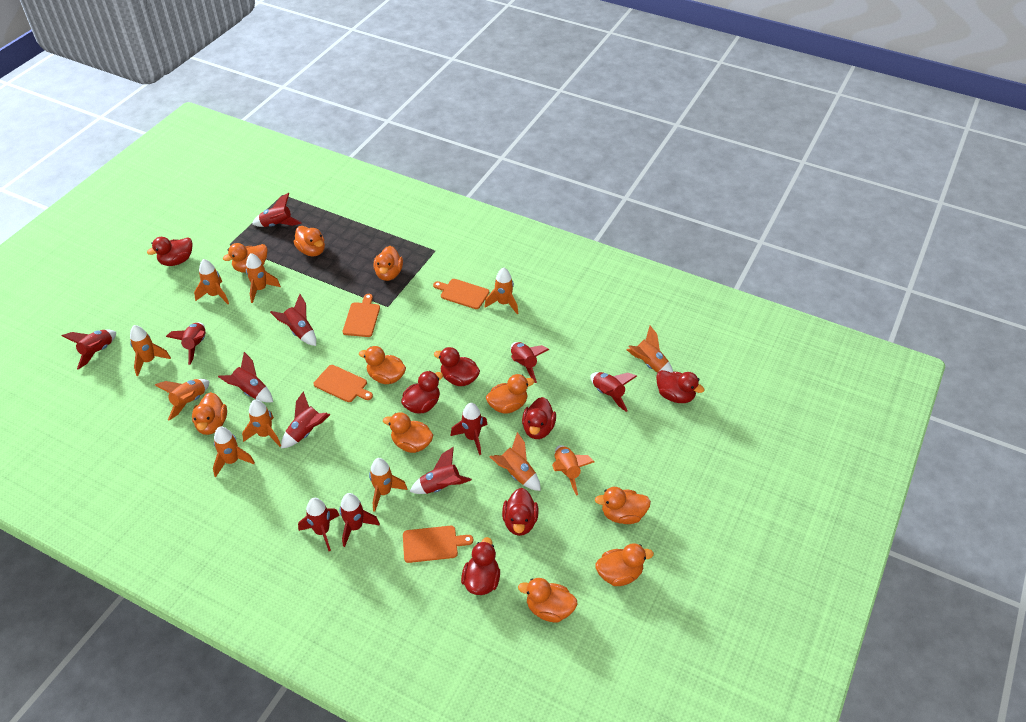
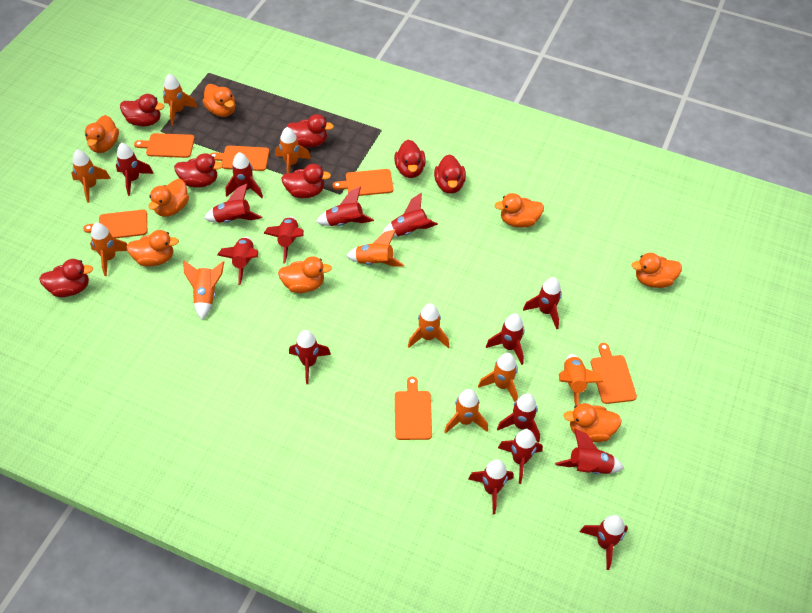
orange cutting board: [313,365,373,402] [343,294,380,337] [403,526,473,563] [433,279,489,309] = 4 -> [83,210,147,238] [134,133,195,158] [210,146,269,171] [332,169,394,196] [395,376,432,440] [591,343,637,404] = 6
orange duck: [192,392,227,435] [223,243,267,273] [294,226,325,256] [359,346,406,384] [373,246,403,281] [383,412,433,453] [486,374,534,414] [518,578,577,622] [595,487,651,524] [595,543,654,586] = 10 -> [85,115,119,153] [126,230,179,267] [148,179,189,217] [203,84,235,117] [278,256,332,293] [494,193,544,228] [564,403,622,442] [631,253,682,288] = 8
orange rocket: [130,325,171,376] [155,379,210,420] [194,259,229,304] [213,426,255,477] [242,400,281,447] [246,253,281,303] [369,458,408,512] [484,267,518,314] [490,432,541,491] [552,445,595,496] [626,326,673,373] = 11 -> [71,150,111,203] [90,223,128,276] [163,74,198,126] [183,260,224,320] [275,127,311,173] [346,229,404,267] [408,303,449,348] [444,389,488,434] [478,353,518,402] [559,354,603,406] = 10
red rocket: [62,330,116,370] [166,322,206,365] [218,352,273,402] [252,193,302,227] [270,294,316,346] [281,391,330,448] [298,498,340,551] [339,493,380,547] [410,447,472,494] [450,403,488,455] [511,342,549,383] [590,372,637,412] = 12 -> [116,143,154,196] [204,183,262,223] [217,237,258,285] [226,152,263,198] [263,217,304,264] [289,330,331,384] [316,186,374,226] [382,192,438,237] [468,459,514,514] [486,313,525,365] [497,393,540,443] [498,429,543,484] [523,277,562,329] [555,429,624,474] [580,515,628,570] = 15

